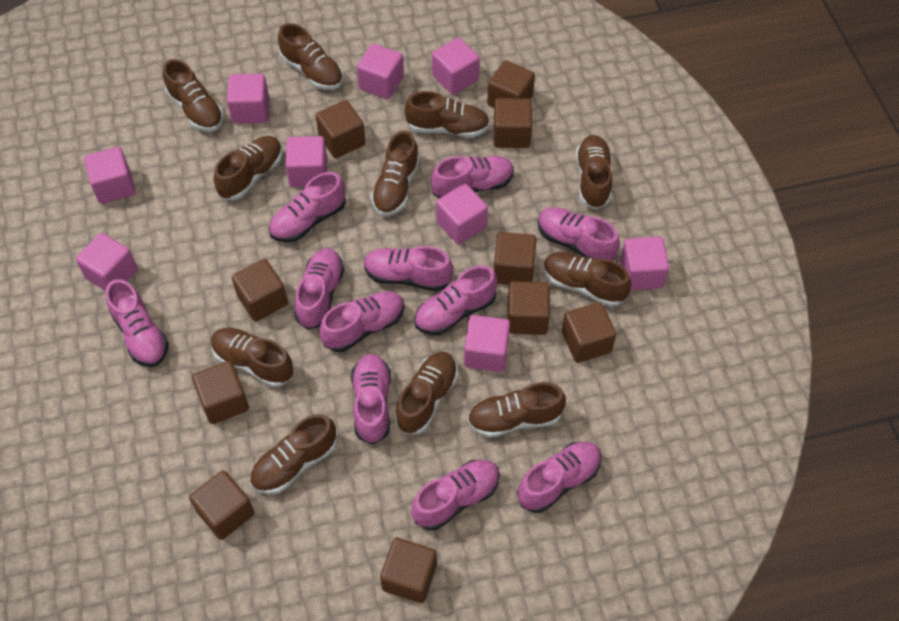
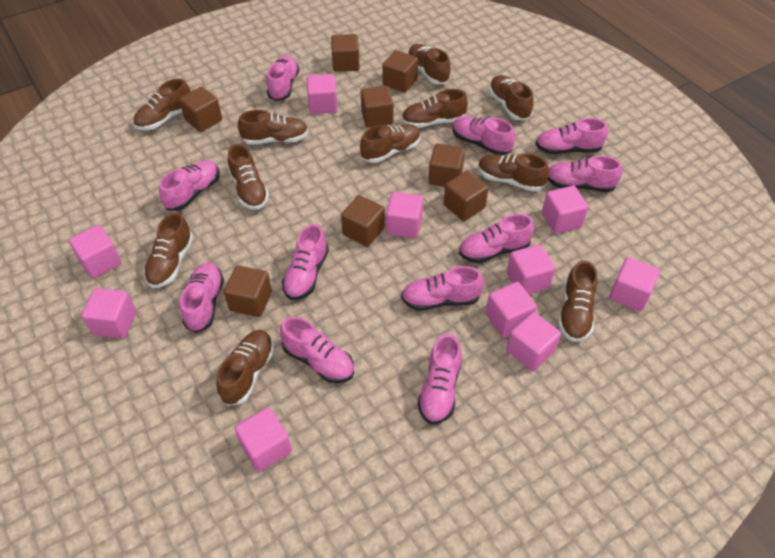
brown cube: [189,470,255,540] [192,361,249,424] [232,259,288,322] [315,100,365,158] [380,538,437,603] [487,60,535,108] [494,98,532,148] [494,232,537,285] [507,281,550,335] [562,302,616,363] = 10 -> [179,87,222,132] [224,266,272,317] [331,34,360,72] [341,195,385,247] [361,86,394,128] [383,50,418,93] [428,144,465,187] [444,171,488,221] = 8
pink cube: [76,233,138,291] [84,147,136,204] [227,74,269,124] [285,136,327,187] [357,44,404,99] [432,37,480,95] [436,183,488,245] [464,315,510,372] [620,236,669,290] = 9 -> [69,225,122,279] [81,288,136,339] [234,407,292,472] [307,74,338,114] [386,192,423,239] [486,282,537,337] [506,312,561,371] [507,244,555,294] [542,186,589,234] [609,257,660,312] = 10

